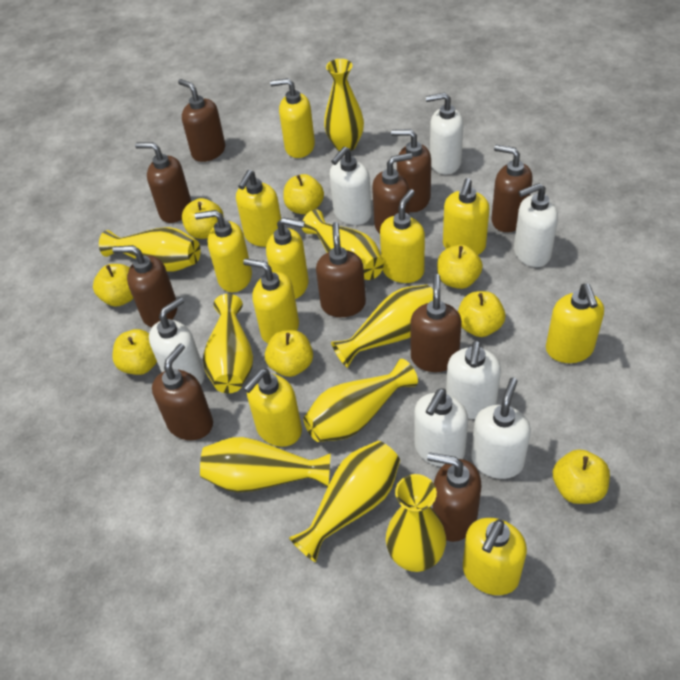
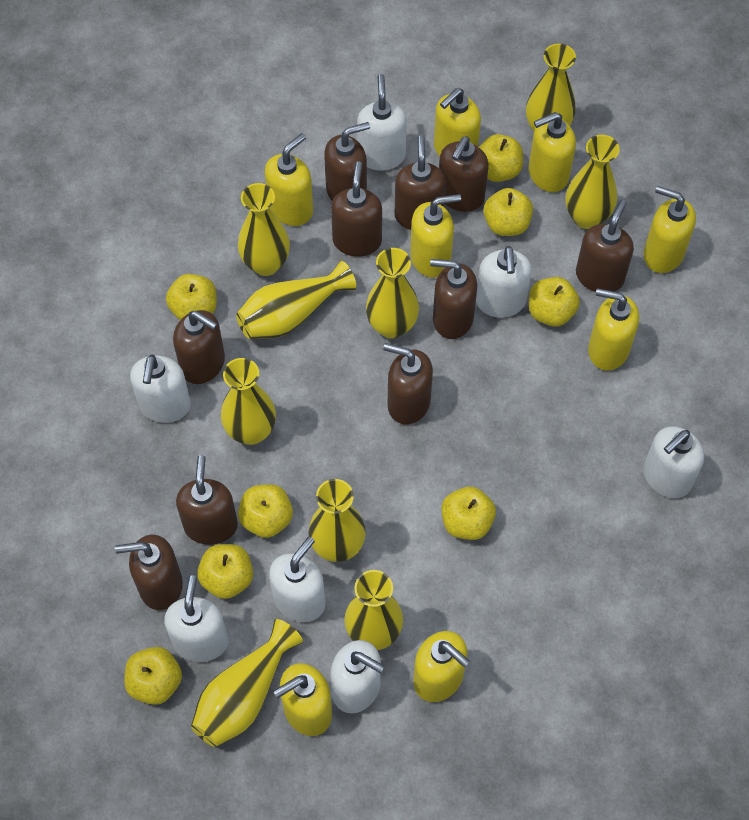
yellow soap dispenser: [195,210,252,292] [236,170,281,247] [243,258,299,344] [243,369,302,447] [266,217,309,299] [270,78,315,158] [380,189,425,283] [443,178,490,255] [463,518,527,595] [546,284,604,363] = 10 -> [265,133,313,226] [273,663,332,736] [410,194,461,278] [413,631,470,702] [434,88,481,157] [529,112,576,192] [588,288,639,371] [644,186,696,273] = 8

